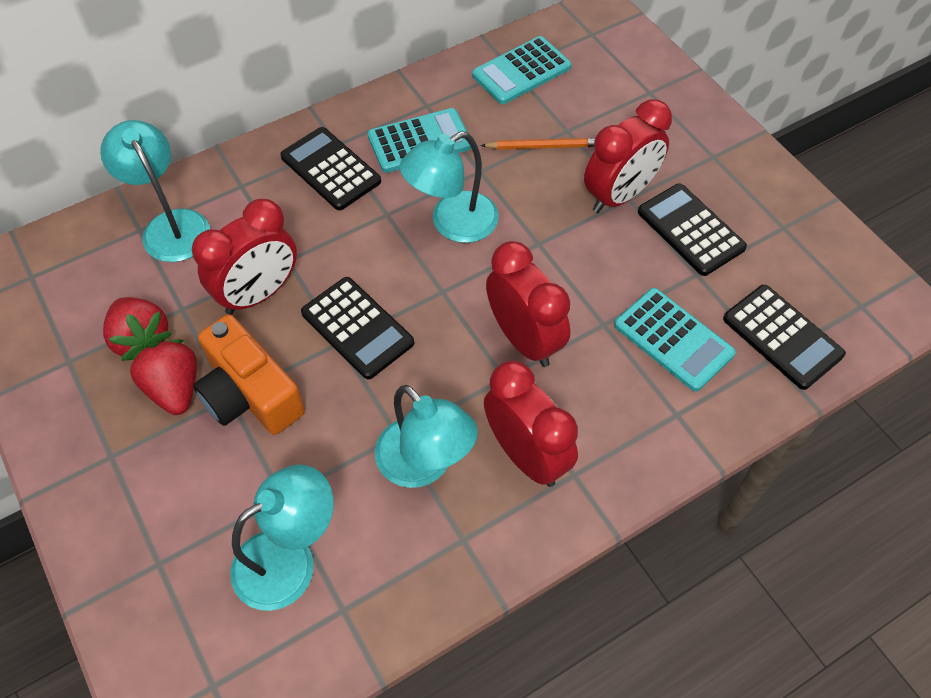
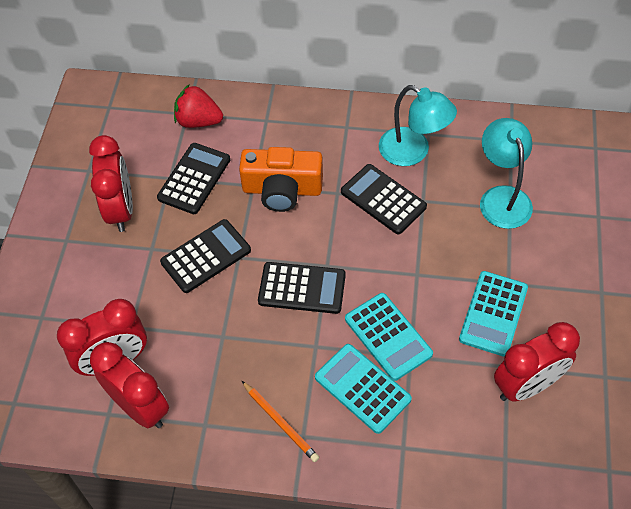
red strawberry: [103,297,172,361] [129,339,197,415] = 2 -> [174,84,223,128] = 1
turquoise lamp: [100,120,210,262] [230,464,334,611] [375,385,478,488] [400,131,499,243] = 4 -> [379,85,457,166] [480,118,533,229] = 2

